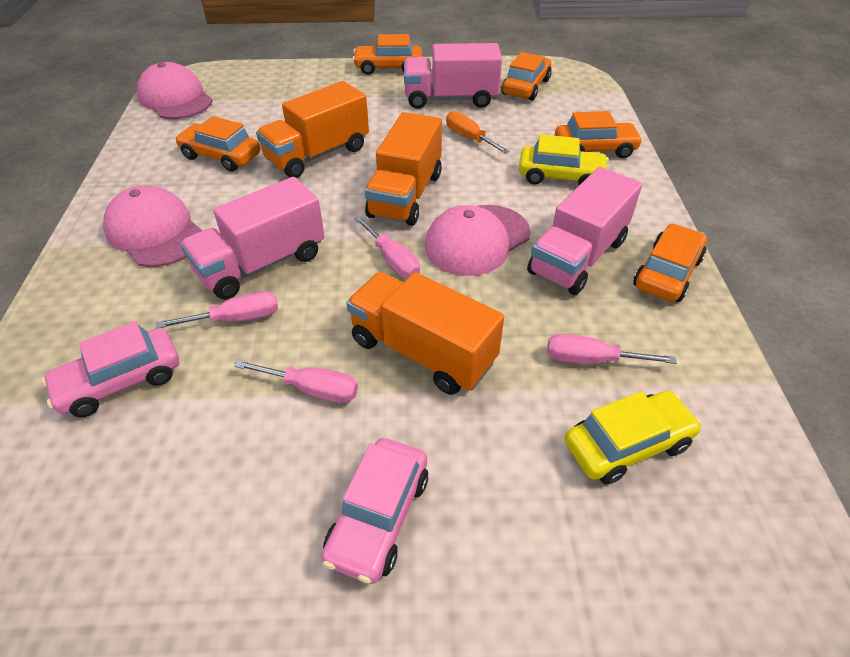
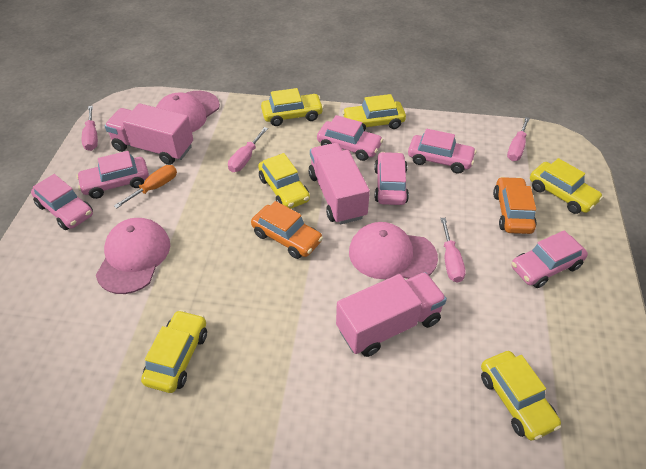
orange car: [175,116,260,172] [352,34,422,75] [502,52,552,101] [555,111,643,158] [633,223,707,302] = 5 -> [251,201,323,259] [493,177,537,234] = 2
orange truck: [256,81,369,178] [346,272,504,395] [365,112,442,226] = 3 -> none = 0
pink car: [42,321,179,417] [321,438,428,584] = 2 -> [31,174,93,230] [76,151,149,199] [317,115,383,161] [374,152,409,205] [408,129,476,174] [511,230,588,288] = 6
yellow car: [519,134,609,185] [565,391,702,484] = 2 -> [141,310,207,393] [258,153,310,209] [261,88,324,126] [342,94,406,131] [481,351,561,441] [530,158,603,214] = 6

